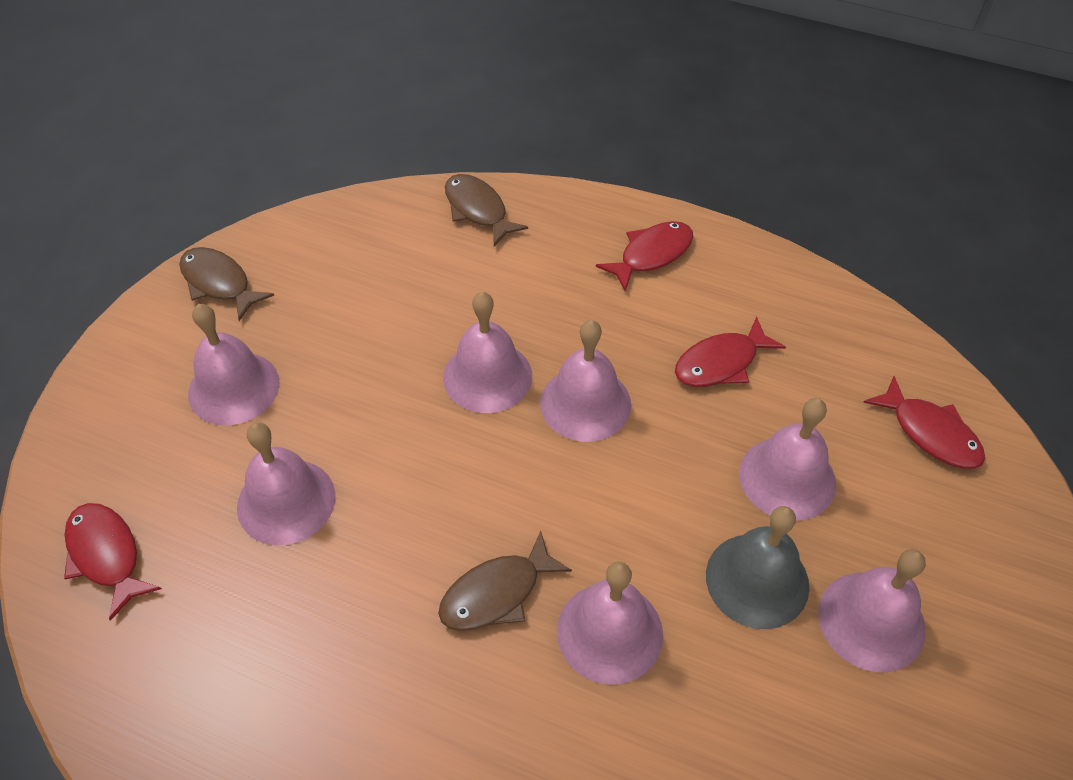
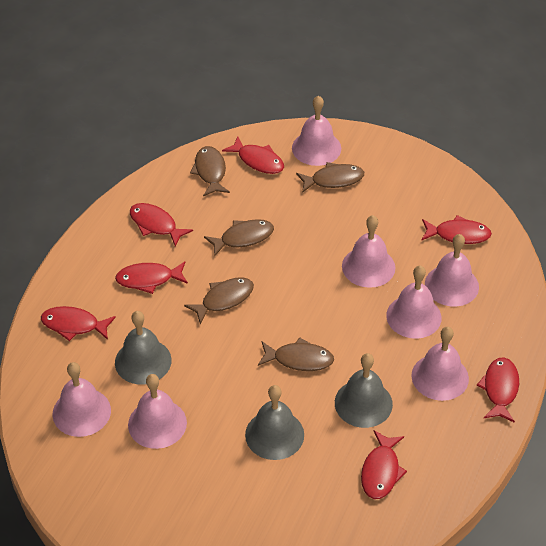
brown fish: [179,247,274,321] [438,531,572,631] [445,174,528,246] = 3 -> [184,277,254,324] [190,146,230,196] [204,219,274,257] [258,337,334,371] [296,162,364,193] = 5
grey bell: [706,506,809,629] = 1 -> [115,311,172,385] [245,385,304,460] [335,353,393,428] = 3
red fish: [64,503,162,621] [596,221,693,291] [675,317,786,387] [863,376,985,469] = 4 -> [41,306,116,341] [115,261,188,294] [130,203,193,247] [222,137,284,174] [361,430,407,499] [421,215,492,244] [476,358,519,423] = 7

